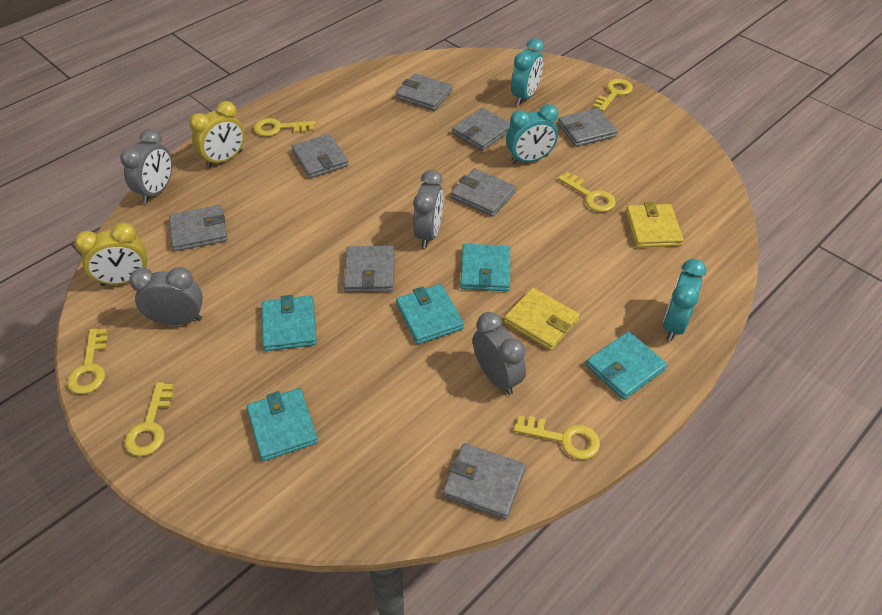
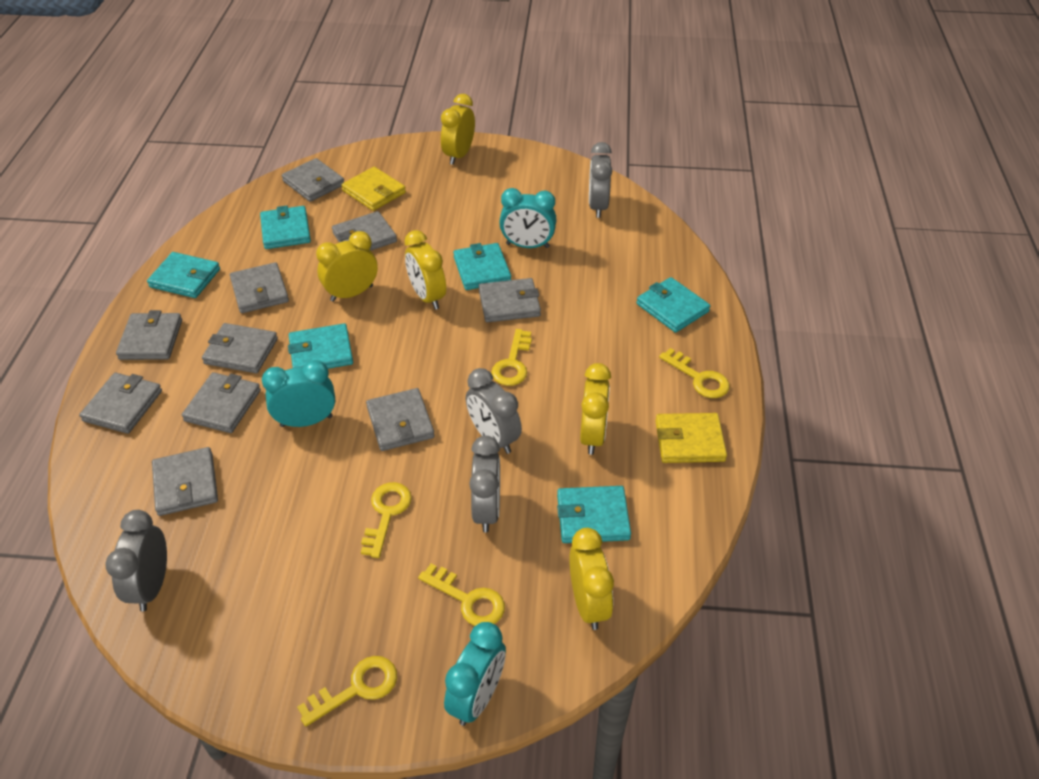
grey wallet: [169,205,227,251] [292,134,349,178] [343,246,395,292] [396,73,452,111] [443,443,526,519] [451,168,516,217] [452,108,511,151] [558,108,618,147] = 8 -> [79,373,162,434] [116,310,182,360] [152,447,218,516] [182,372,261,433] [202,323,278,373] [230,262,289,313] [282,158,344,202] [332,211,397,251] [366,388,435,451] [479,278,541,323] = 10
turquoise wallet: [246,388,318,461] [262,295,317,351] [396,284,464,344] [460,244,510,291] [586,331,667,400] = 5 -> [147,252,220,298] [260,205,311,249] [288,323,353,369] [453,243,511,290] [557,486,631,543] [636,277,710,333] = 6
yellow clock: [74,222,147,286] [189,101,245,168] = 2 -> [316,231,378,302] [404,230,446,310] [441,94,475,165] [569,528,614,630] [580,363,611,455] = 5
yellow key: [67,328,108,394] [124,382,174,456] [254,118,315,137] [514,416,600,460] [558,172,616,212] [593,79,633,112] = 6 -> [297,656,397,727] [361,482,412,558] [418,564,505,626] [491,329,532,386] [659,348,730,398] = 5

